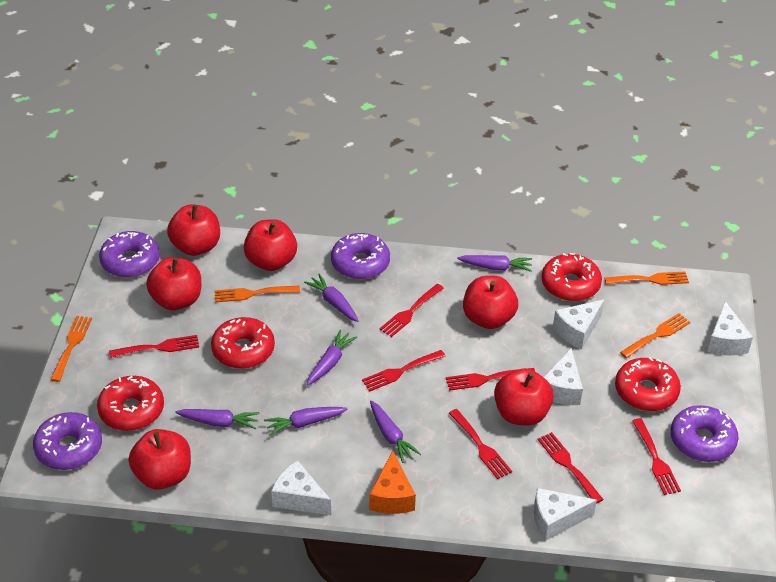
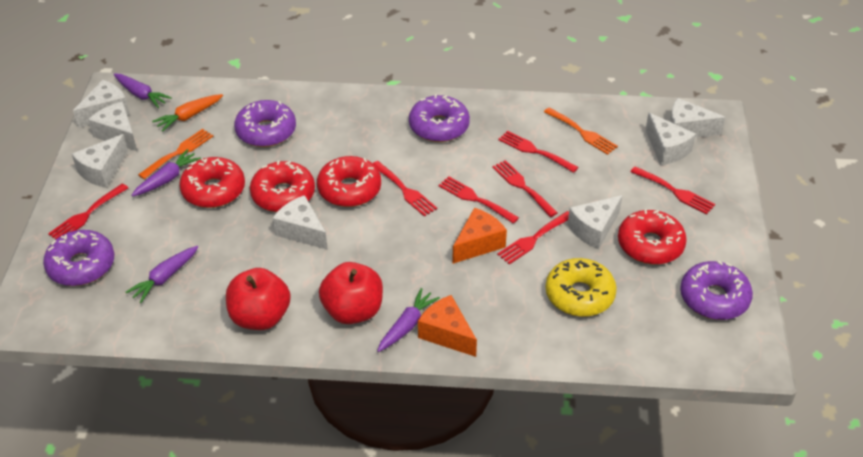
orange carrot: none = 0 -> [152,94,223,132] = 1
orange cheese: [369,451,416,514] = 1 -> [418,295,477,357] [452,207,507,264] = 2
orange fork: [50,316,92,382] [214,286,300,302] [605,272,689,285] [620,313,691,358] = 4 -> [138,129,213,179] [544,107,618,155] = 2
purple carrot: [175,409,260,429] [264,407,347,436] [304,274,359,322] [307,330,357,386] [370,401,421,463] [457,255,532,272] = 6 -> [113,73,172,108] [125,246,198,303] [131,149,201,197] [377,288,440,352] = 4
red apple: [129,429,191,490] [146,257,201,310] [167,204,220,256] [244,219,297,271] [463,276,518,329] [494,368,554,426] = 6 -> [226,268,291,330] [319,262,383,324] = 2
white cheese: [271,460,331,515] [534,488,597,541] [544,348,583,405] [553,299,604,349] [707,301,753,356] = 5 -> [72,134,128,188] [73,80,130,128] [88,101,137,151] [272,195,328,250] [568,195,623,249] [645,113,696,165] [670,98,726,138] = 7
yellow donut: none = 0 -> [546,258,617,317] = 1

